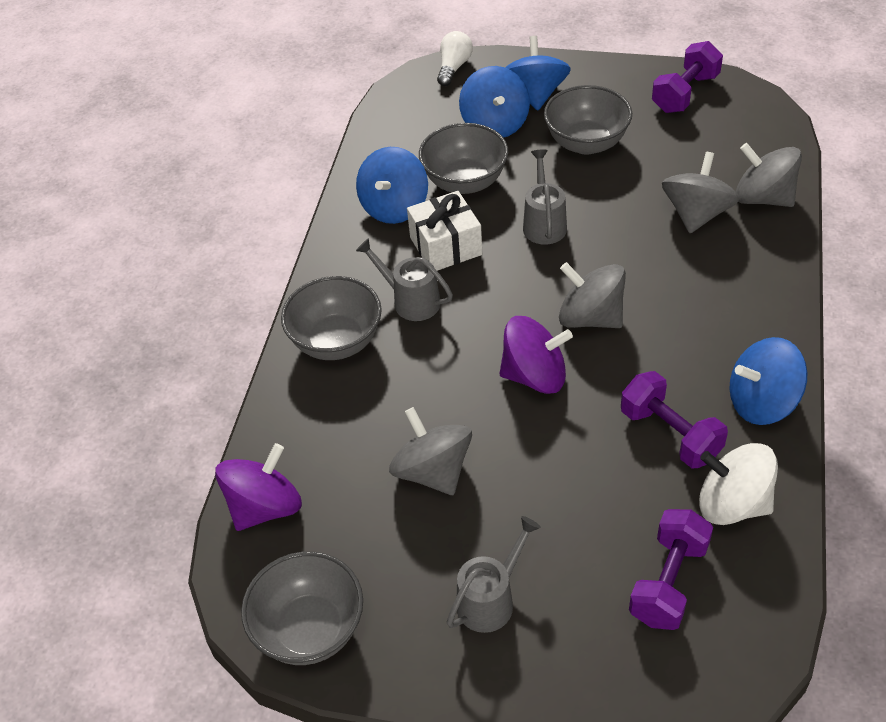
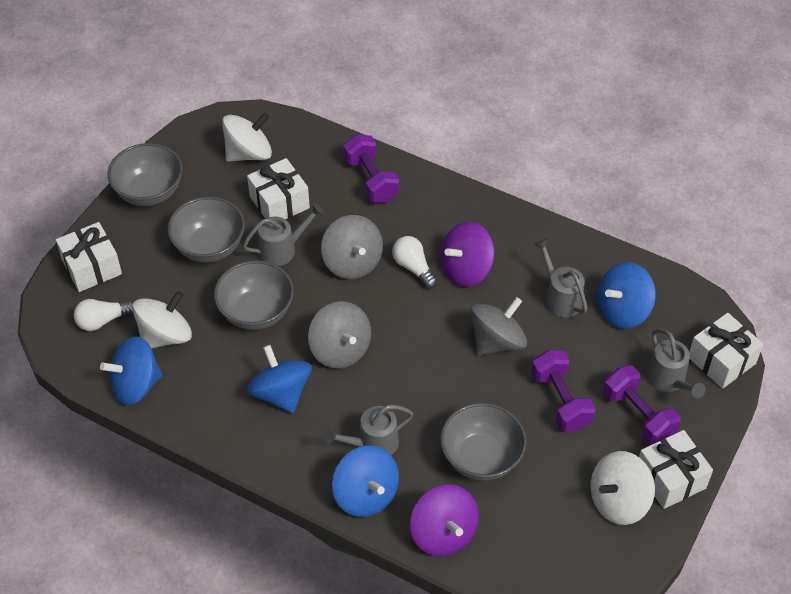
grey spinning top: [389,407,472,495] [559,262,626,328] [662,152,740,233] [736,143,802,207] = 4 -> [308,301,371,369] [321,215,383,279] [471,297,527,355] = 3
grey watering can: [356,238,453,321] [447,516,541,633] [523,149,567,244] = 3 -> [243,203,324,266] [323,405,414,455] [535,239,588,318] [646,329,706,398] = 4
white gift: [407,191,482,271] = 1 -> [56,222,122,292] [247,158,310,219] [639,430,713,509] [689,313,763,389] = 4
white light bulb: [437,31,473,86] = 1 -> [74,299,134,331] [392,236,437,288] = 2
white spinning top: [699,443,778,525] = 1 -> [132,291,192,349] [222,112,272,162] [590,451,655,525] = 3

